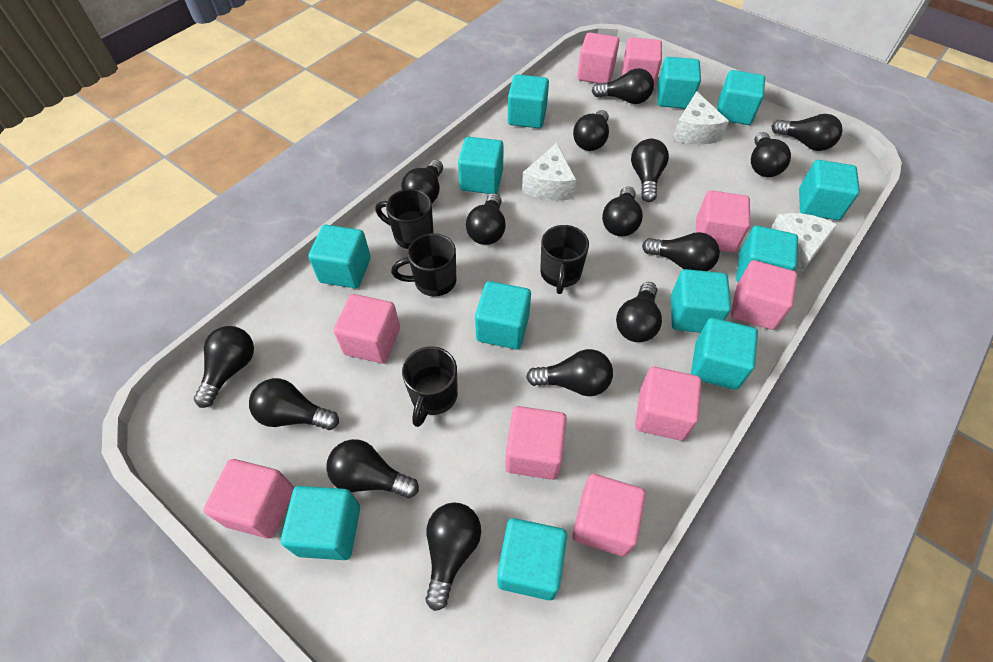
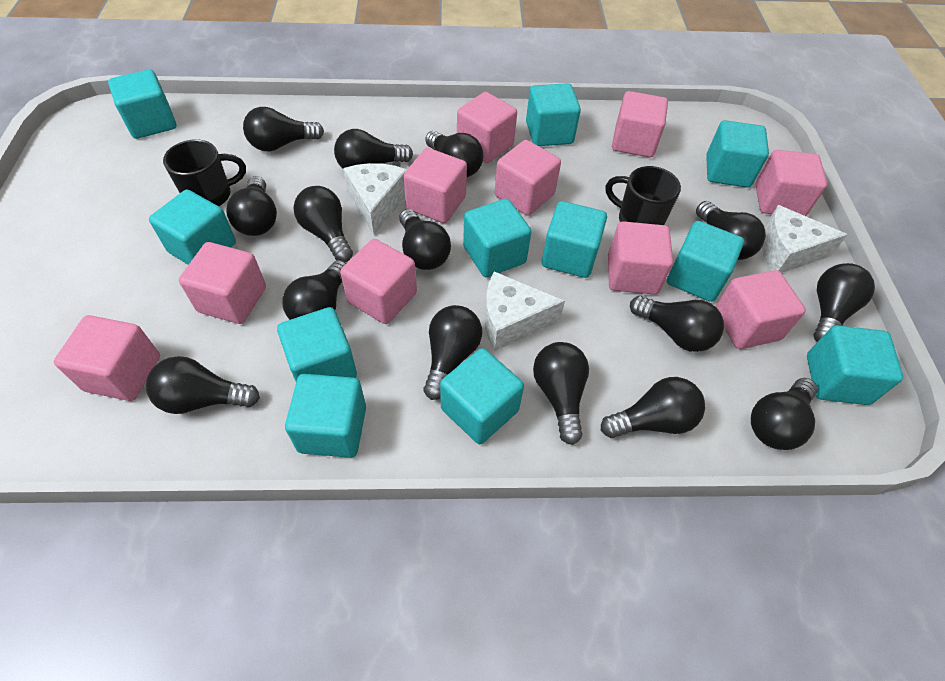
black mug: [375,189,434,249] [391,233,456,297] [402,346,458,427] [540,225,589,294] = 4 -> [163,139,246,206] [606,166,681,225] = 2
pink cube: [203,459,294,538] [334,294,400,363] [505,406,567,480] [572,474,646,556] [577,32,619,84] [622,37,662,87] [635,367,702,441] [696,190,750,252] [731,260,797,330] = 9 -> [54,315,160,401] [179,242,266,324] [340,239,417,324] [403,148,467,223] [457,92,517,163] [495,140,561,216] [608,221,673,295] [612,91,668,158] [715,270,806,349] [755,150,827,216] = 10
turquoise cube: [281,486,360,560] [308,225,371,288] [458,137,504,194] [475,281,531,349] [497,518,567,600] [508,74,549,128] [657,57,701,109] [671,269,731,333] [691,318,758,390] [717,70,765,125] [736,226,798,282] [799,160,860,220] = 12 -> [108,69,177,139] [149,190,236,265] [277,307,357,382] [285,374,366,458] [440,348,524,444] [463,199,531,277] [526,83,581,146] [542,201,607,278] [667,221,744,302] [706,120,769,188] [807,325,903,405] = 11

